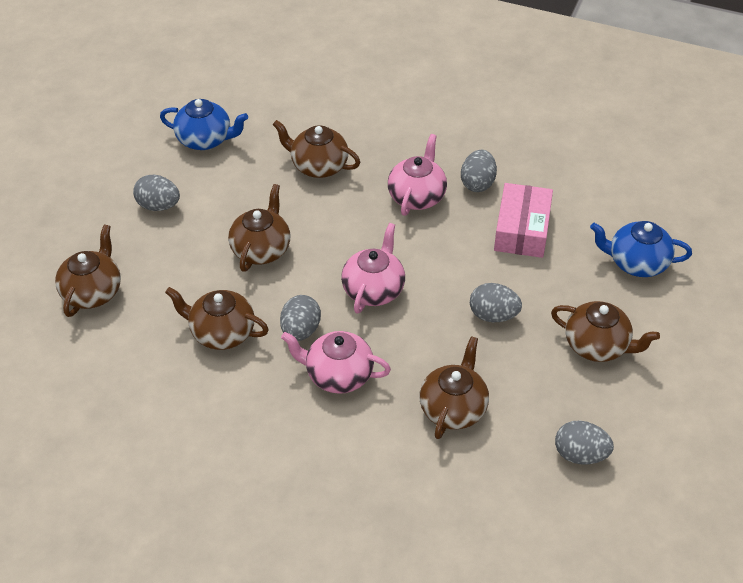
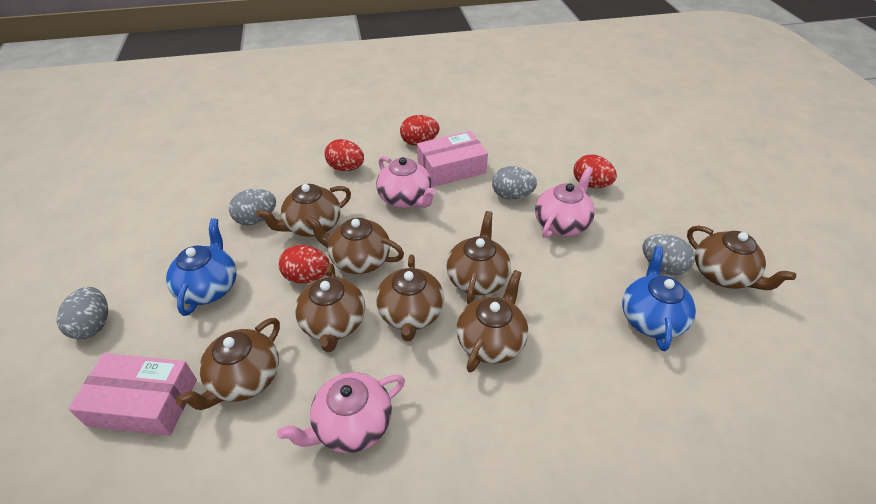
brown teapot: [55,224,121,317] [165,287,269,350] [228,184,290,272] [273,120,360,178] [420,336,489,439] [551,301,660,362] = 6 -> [176,318,280,410] [256,184,351,237] [295,263,365,352] [305,215,404,274] [376,255,444,341] [446,211,511,304] [456,270,528,372] [687,225,796,290] = 8
grey egg: [133,175,180,211] [280,295,321,341] [461,150,497,192] [470,283,522,322] [555,421,614,464] = 5 -> [57,287,108,339] [229,189,276,225] [492,166,537,200] [642,234,695,275] = 4
pink box: [494,183,553,258] = 1 -> [68,353,197,436] [417,131,488,187] = 2
red egg: none = 0 -> [279,245,330,284] [325,139,364,171] [400,115,439,146] [574,154,617,188] = 4

